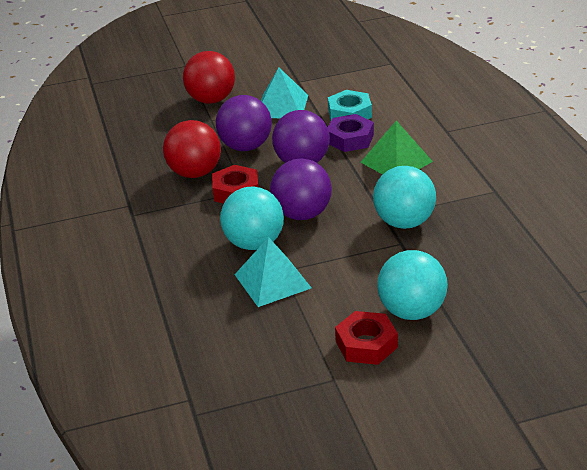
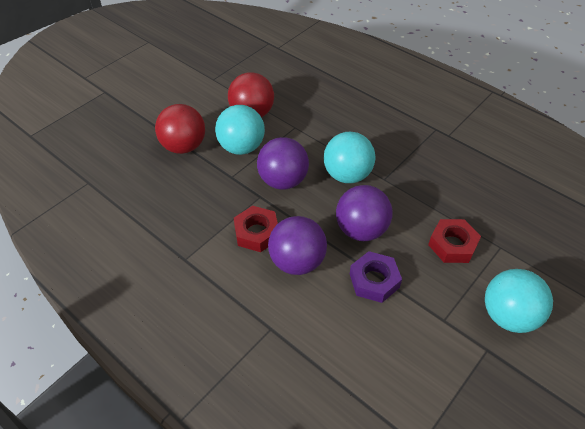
green pyramid: [360,120,433,175] = 1 -> none = 0
turquoise nut: [328,90,372,120] = 1 -> none = 0
turquoise pyramid: [235,237,311,307] [261,67,308,118] = 2 -> none = 0

